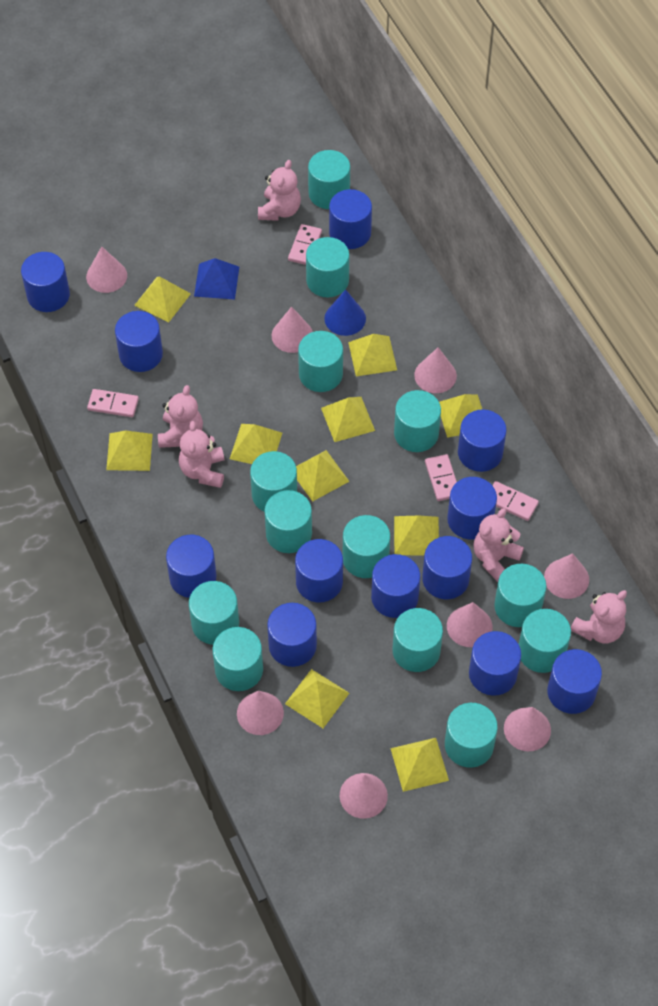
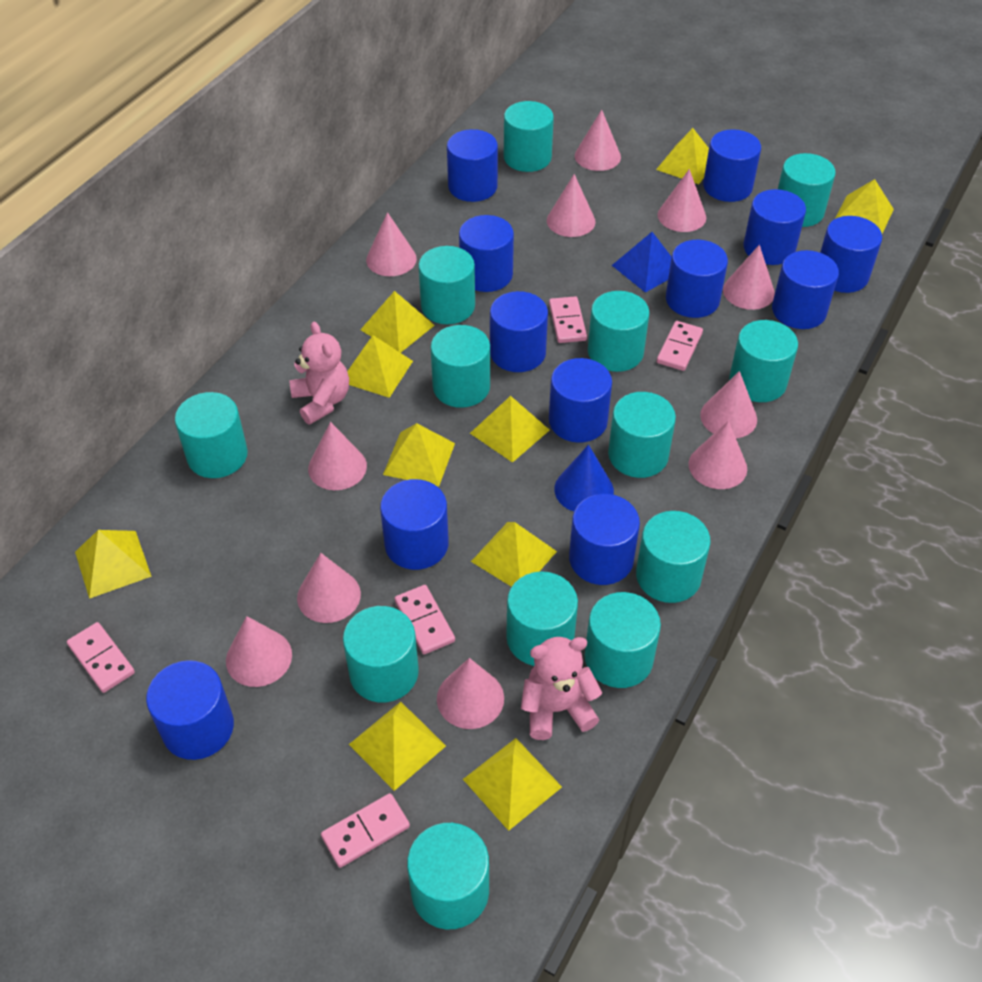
pink cone: [86,246,127,293] [237,691,284,735] [272,307,313,353] [340,773,388,819] [414,348,457,393] [447,602,492,647] [504,707,551,752] [544,553,589,599] = 8 -> [226,616,292,687] [297,553,361,623] [308,422,367,490] [366,212,417,276] [437,658,504,729] [547,174,596,237] [575,109,621,171] [658,169,706,232] [689,421,747,489] [700,371,757,438] [723,245,775,310] = 11
pink domino: [87,389,139,417] [288,224,322,265] [425,454,457,501] [492,481,539,521] = 4 -> [67,622,135,693] [321,793,410,868] [395,585,455,654] [549,296,587,343] [657,321,703,371] = 5
pink teddy bear: [158,385,203,448] [179,421,224,488] [258,160,301,221] [473,508,524,582] [571,590,627,644] = 5 -> [289,322,349,424] [521,637,602,740] = 2

